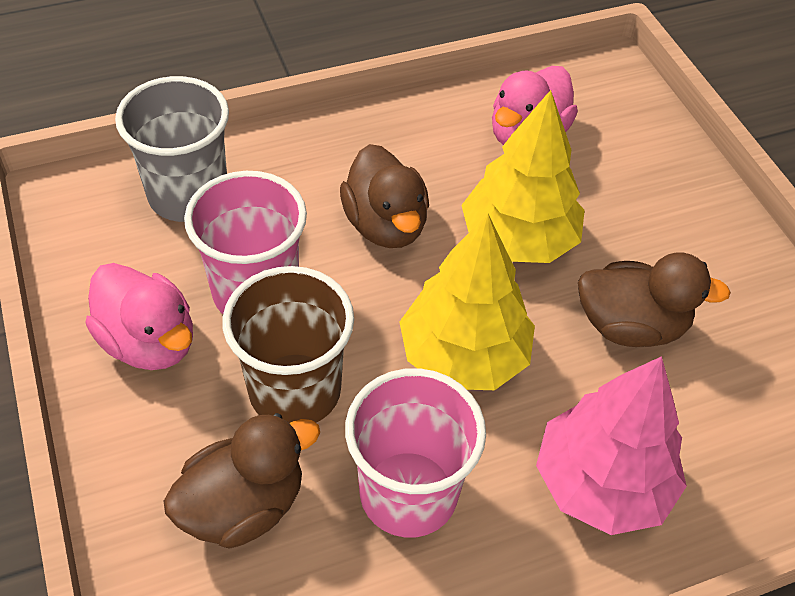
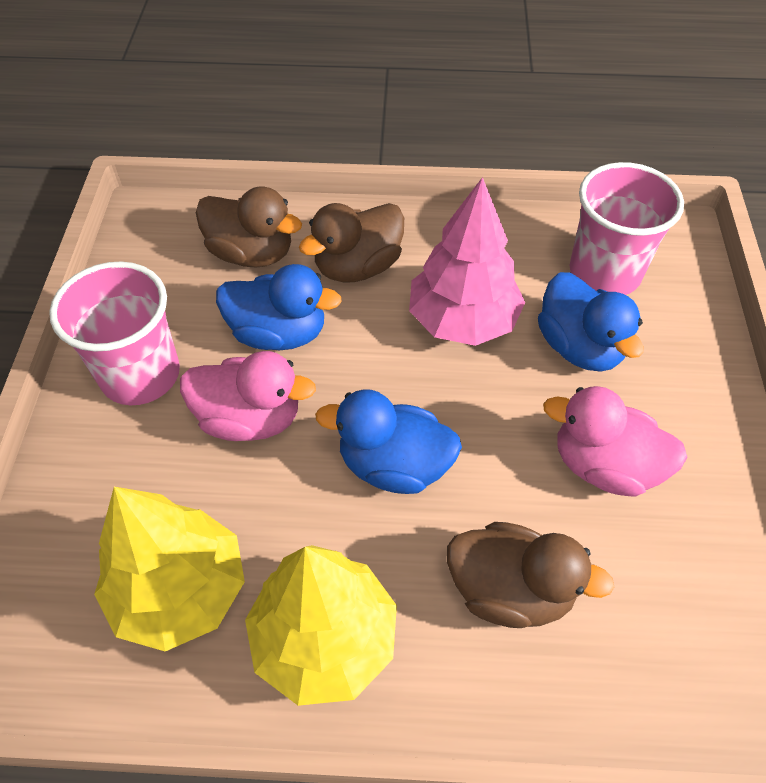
blue duck: none = 0 -> [216,264,342,350] [315,389,462,494] [538,272,644,372] = 3
brown cup: [222,266,354,423] = 1 -> none = 0
grey cup: [115,76,229,222] = 1 -> none = 0

